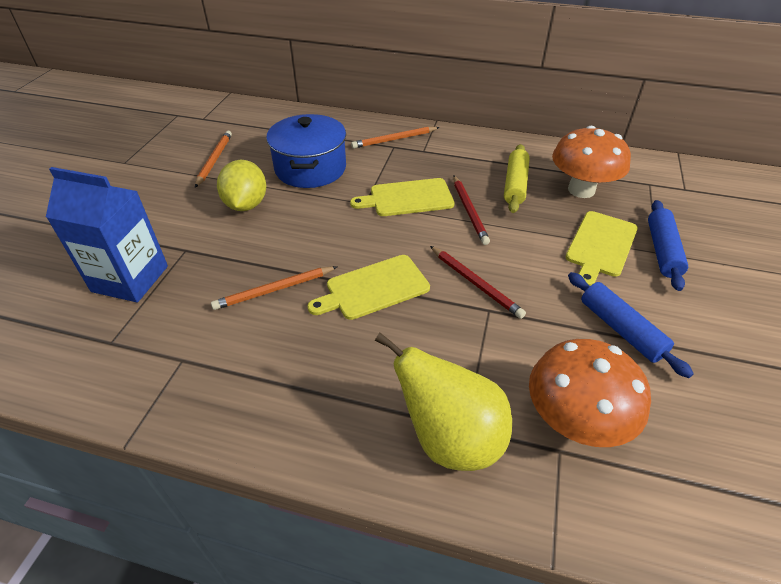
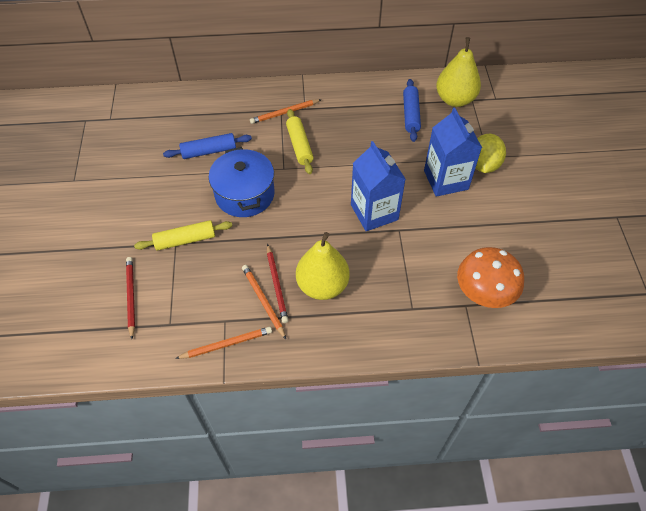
blue carton: [46,167,168,302] = 1 -> [351,141,406,231] [424,107,482,197] = 2
orange mushroom: [529,339,651,447] [552,126,631,198] = 2 -> [457,247,524,308] = 1
yellow cutting board: [307,255,430,320] [350,178,454,216] [565,211,638,286] = 3 -> none = 0
yellow pear: [375,333,512,471] = 1 -> [296,232,350,300] [436,37,481,107] = 2
yellow rolling pin: [504,144,530,213] = 1 -> [134,220,232,251] [286,109,314,174] = 2

